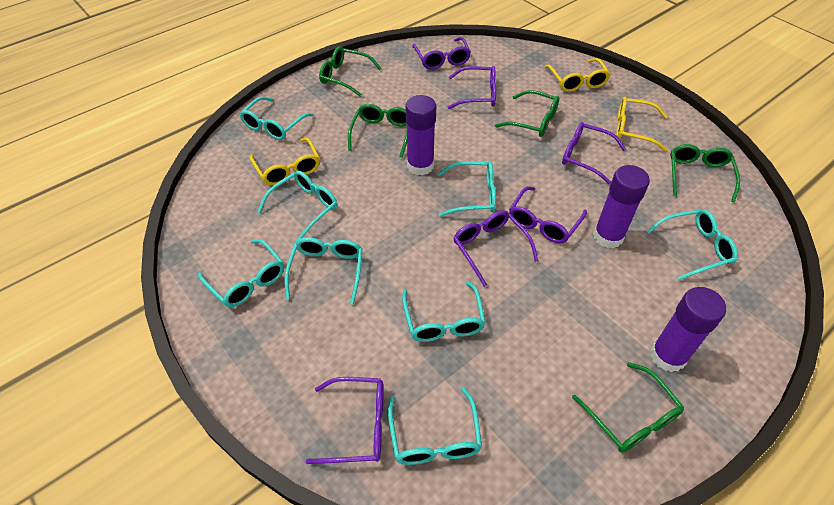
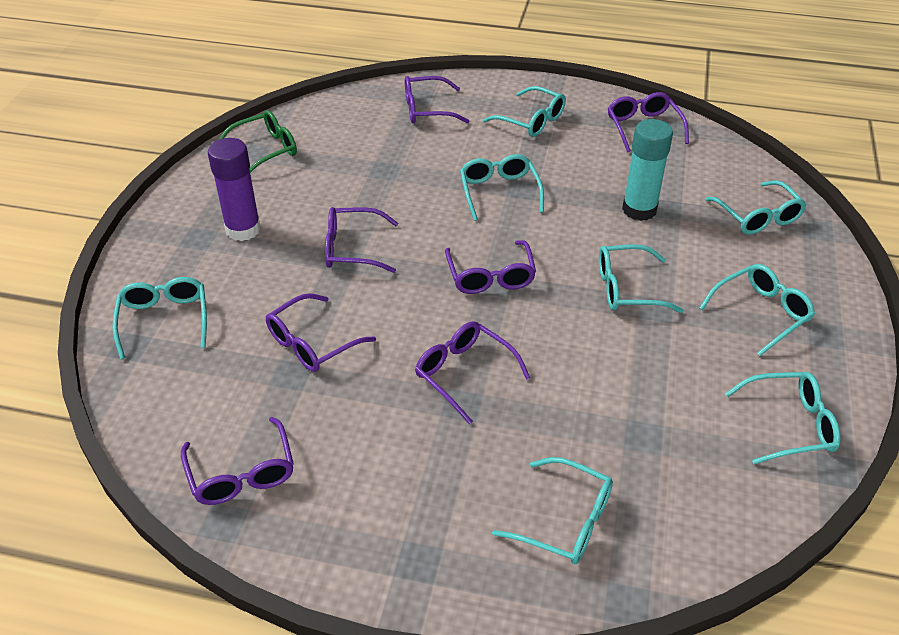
green glasses: [319,46,381,97] [348,104,407,157] [495,90,559,137] [572,362,684,453] [670,144,740,202] = 5 -> [219,110,297,173] = 1
purple glasses: [306,377,383,464] [412,37,471,70] [448,66,496,109] [453,210,538,287] [509,186,587,243] [562,122,626,185] = 6 -> [181,417,294,505] [266,293,376,372] [325,207,398,273] [405,76,469,123] [415,321,530,424] [445,240,536,294] [608,92,689,153] = 7
purple glue stick: [405,95,436,176] [593,165,650,248] [650,287,726,372] = 3 -> [208,138,261,241] = 1
turquoise glue stick: none = 0 -> [622,119,673,221] = 1
yellow glasses: [249,138,320,186] [544,58,610,92] [616,97,667,151] = 3 -> none = 0

